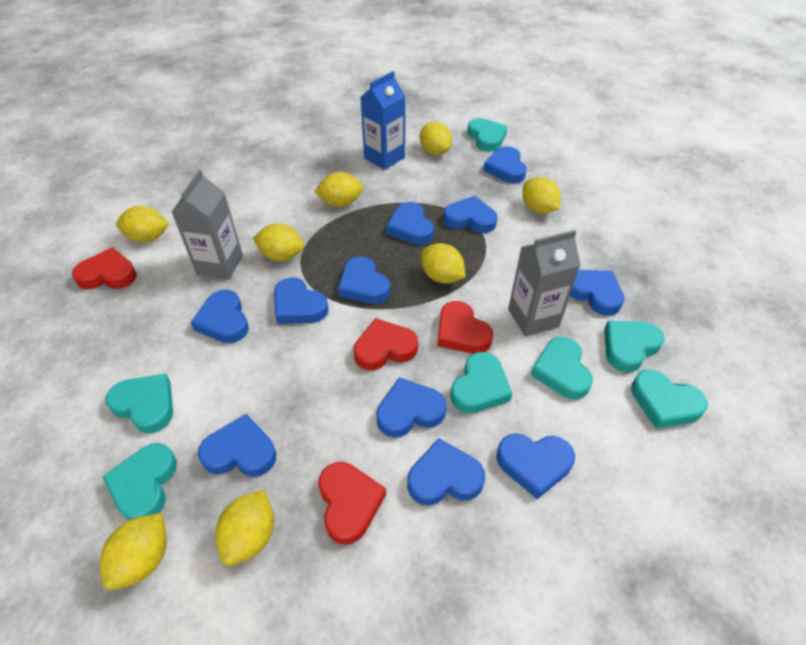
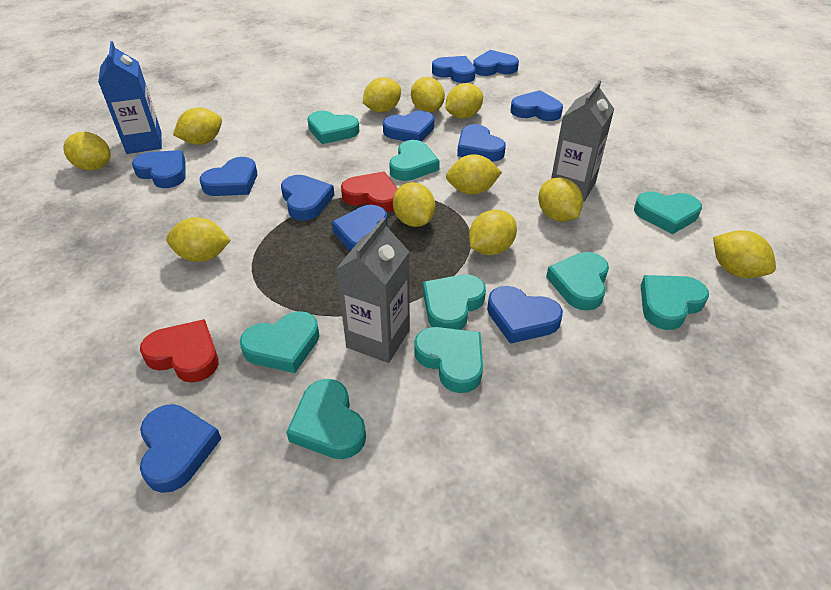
red heart: [72,247,137,289] [318,462,386,544] [354,318,418,371] [437,301,493,354] = 4 -> [140,319,219,383] [341,172,398,212] = 2
turquoise heart: [103,443,177,521] [105,374,173,433] [450,352,512,413] [467,118,508,152] [531,337,593,399] [604,321,664,372] [631,370,708,428] = 7 -> [240,311,320,373] [286,379,366,459] [308,111,359,144] [389,140,440,181] [414,327,483,393] [423,274,486,330] [546,252,609,310] [634,191,702,234] [641,275,709,330] = 9
yellow lemon: [100,513,167,590] [116,206,169,242] [215,490,274,566] [253,224,304,261] [314,172,363,207] [420,122,452,155] [421,243,466,283] [522,177,561,214] = 8 -> [63,132,111,170] [166,217,231,262] [173,107,222,145] [363,77,401,112] [393,182,435,227] [411,77,445,113] [446,83,483,119] [446,154,502,195] [469,210,517,255] [538,178,583,222] [713,230,776,278] = 11

